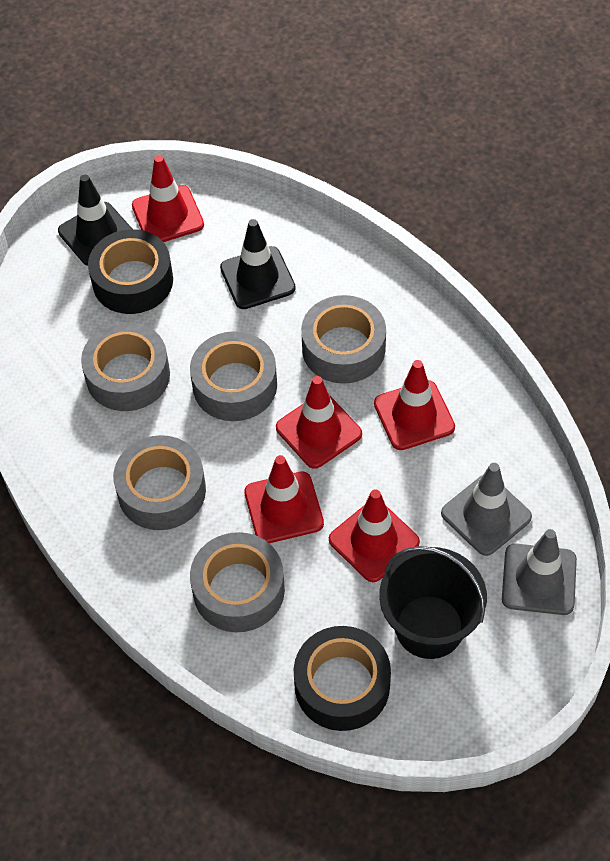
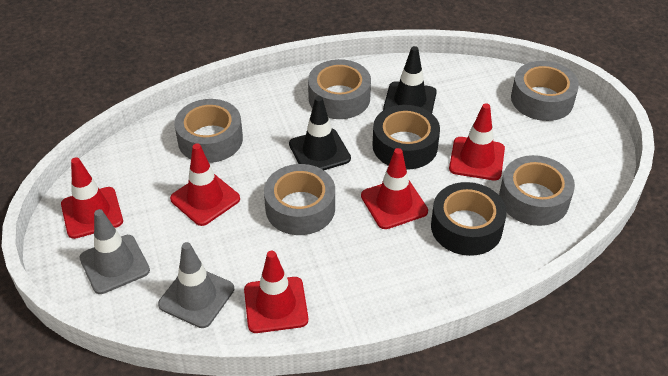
black bucket: [379,546,487,659] = 1 -> none = 0

